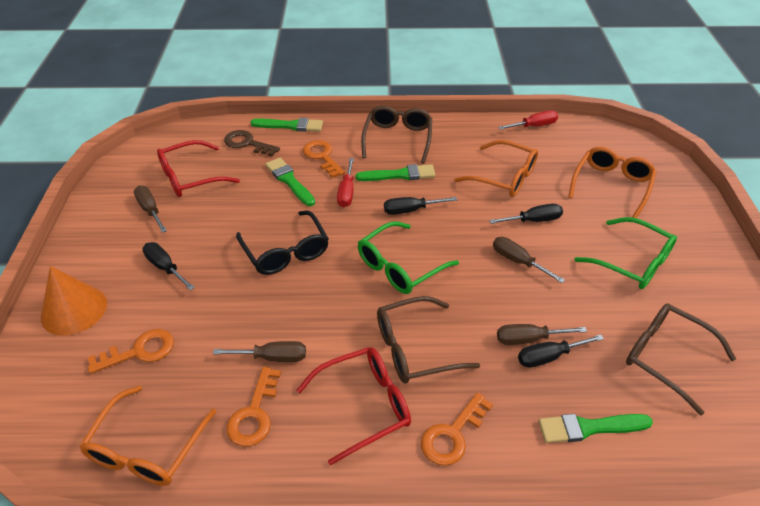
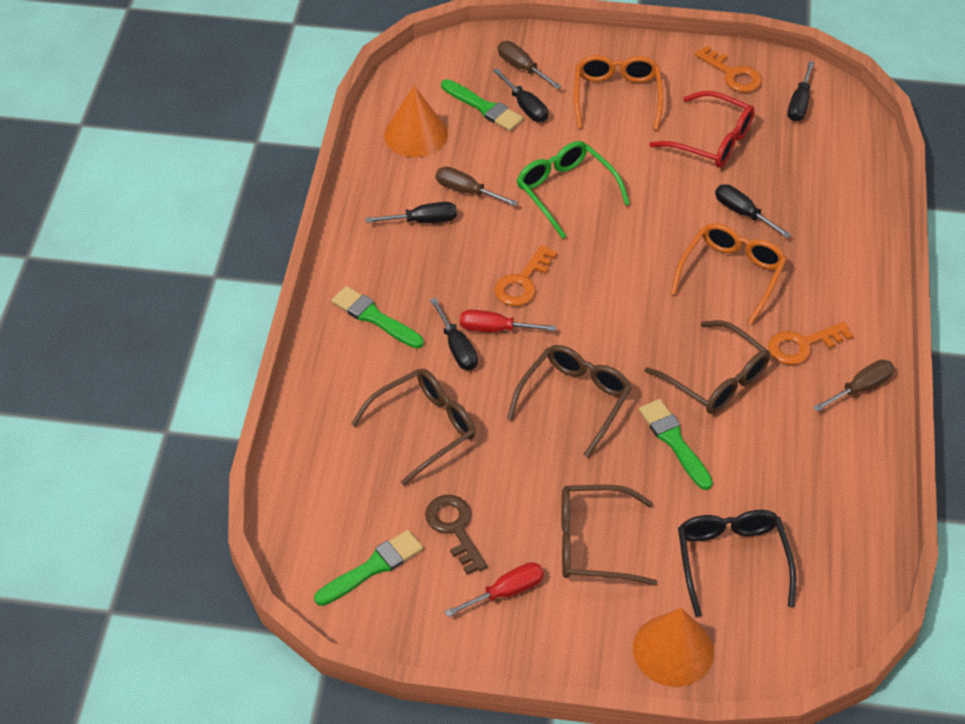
black screwdriver: [142,242,195,290] [384,197,457,215] [489,204,563,224] [518,334,604,368] = 4 -> [365,202,457,223] [430,298,478,370] [493,68,548,122] [715,184,791,238] [788,61,814,122] = 5
brown glasses: [361,106,432,164] [377,296,480,383] [626,303,736,415] = 3 -> [351,369,475,485] [507,345,632,458] [562,485,657,585] [645,320,770,414] = 4
brown screwdriver: [134,186,167,233] [213,341,306,362] [493,237,565,283] [497,324,587,345] = 4 -> [436,167,518,206] [498,41,561,89] [813,360,894,412] = 3
green glasses: [358,221,459,294] [575,217,677,289] = 2 -> [517,141,630,239] = 1
orange cone: [41,266,107,336] = 1 -> [384,86,448,157] [633,608,714,687] = 2
orange glasses: [79,386,217,486] [454,140,538,197] [568,147,656,218] = 3 -> [574,55,663,130] [671,223,787,325] = 2
orange key: [88,329,174,374] [226,367,281,446] [303,140,345,178] [421,392,493,466] = 4 -> [494,245,557,306] [694,45,762,92] [768,322,853,365] = 3
red glasses: [157,140,240,197] [297,347,411,466] = 2 -> [649,91,755,168] = 1

